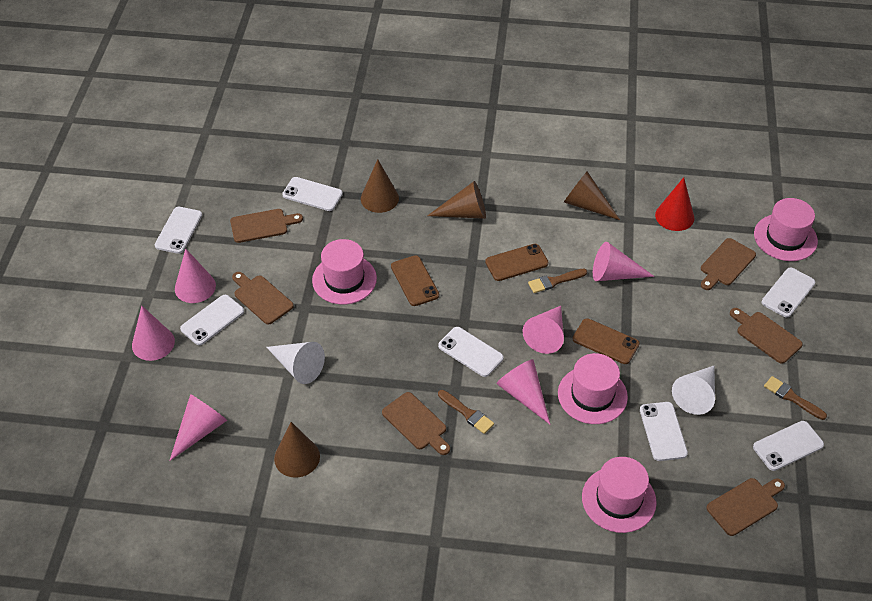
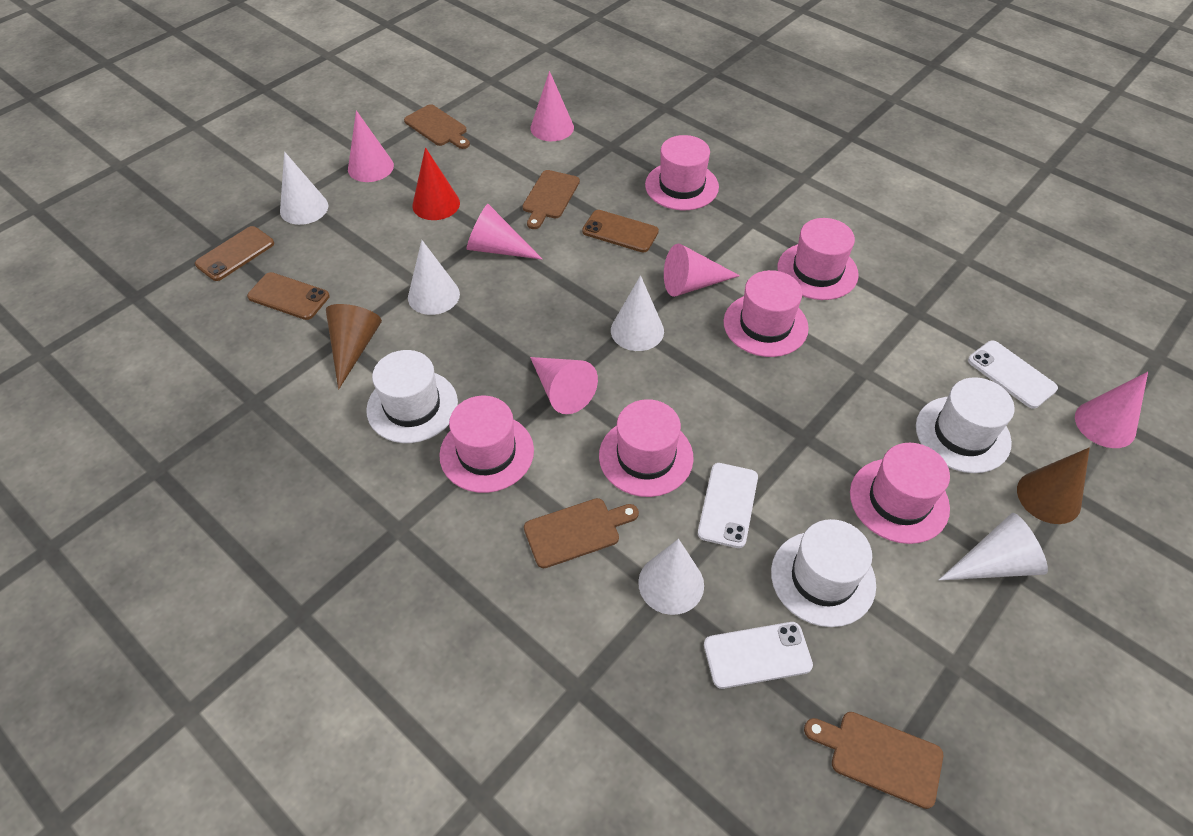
brown brush: [438,390,494,434] [528,269,587,293] [764,376,827,420] = 3 -> none = 0
brown cone: [274,422,320,478] [361,159,399,213] [427,181,486,219] [564,171,620,220] = 4 -> [326,304,382,390] [1017,448,1090,524] = 2
brown cutting board: [230,209,303,243] [232,272,294,325] [382,392,450,455] [701,238,756,290] [706,478,785,536] [730,308,803,364] = 6 -> [404,104,470,149] [522,170,580,229] [524,498,639,568] [804,712,943,809] = 4
pink hat: [312,239,377,305] [558,353,628,424] [582,457,657,533] [754,198,818,261] = 4 -> [439,396,534,493] [599,399,693,497] [645,135,719,210] [724,270,809,357] [777,218,859,300] [850,443,950,544] = 6
white cone: [266,342,325,384] [672,366,715,415] = 2 -> [280,152,328,225] [408,240,460,315] [611,275,664,351] [638,539,704,615] [939,513,1048,580] = 5
white hat: none = 0 -> [366,350,458,443] [771,519,876,627] [916,377,1015,473] = 3
white phone: [155,207,202,254] [180,295,244,345] [282,177,343,211] [438,327,504,377] [640,402,688,461] [753,421,824,471] [762,267,816,317] = 7 -> [698,463,758,548] [704,622,813,689] [968,340,1058,409] = 3

